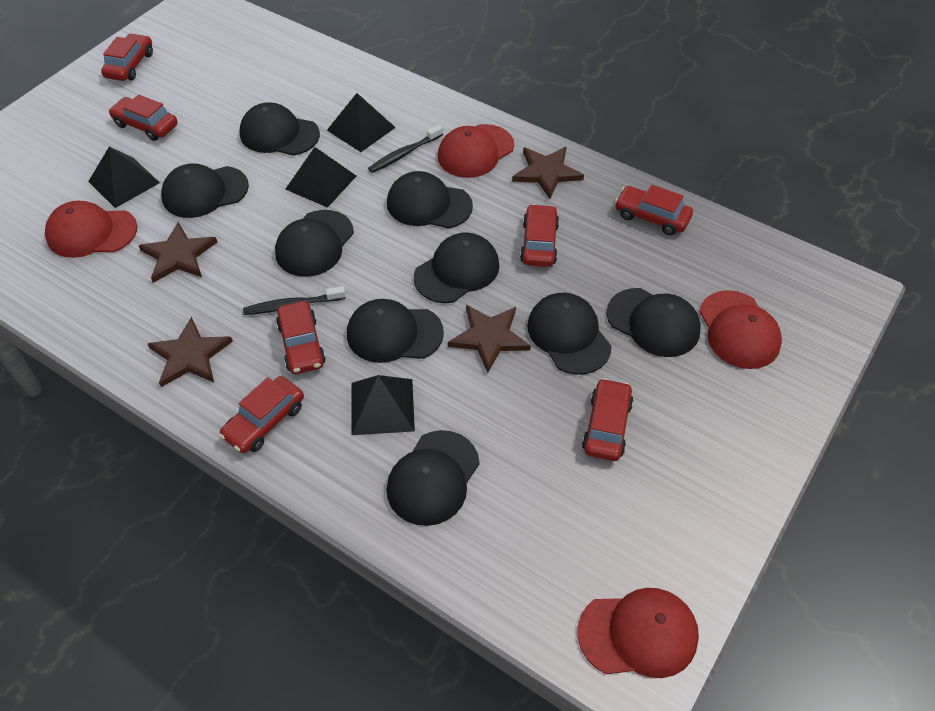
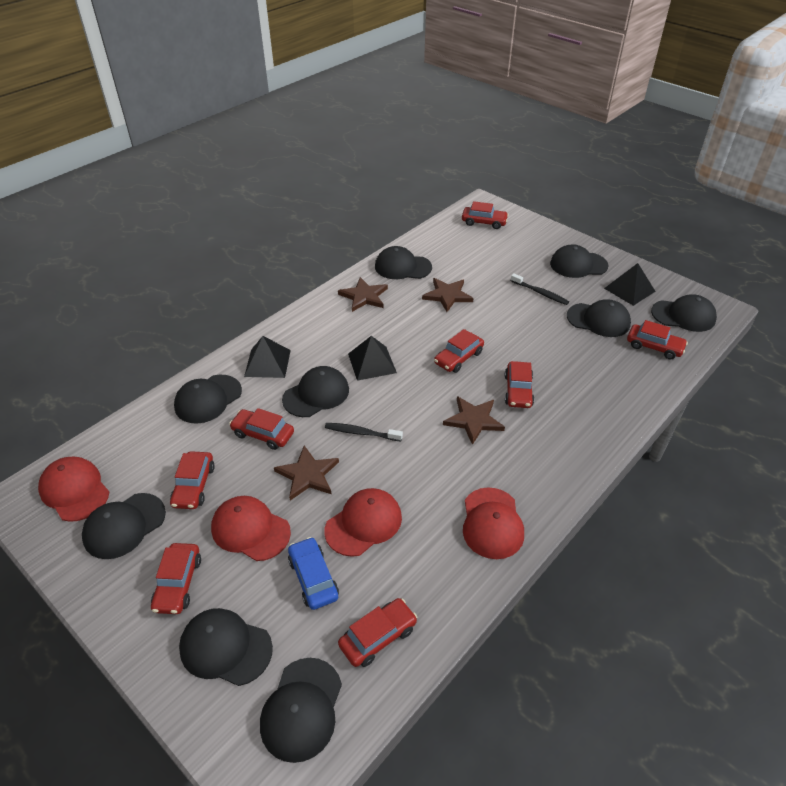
black pyramid: [88,147,160,208] [286,147,356,208] [327,93,396,152] [352,375,415,435] = 4 -> [244,336,291,378] [348,336,397,381] [604,263,656,306] = 3
blue car: none = 0 -> [288,537,339,610] = 1
red car: [101,33,153,81] [109,94,178,141] [219,376,304,453] [276,301,326,374] [520,204,559,267] [582,378,633,461] [615,185,693,235] = 7 -> [151,543,201,614] [170,451,215,509] [229,408,294,450] [338,598,417,667] [434,329,484,373] [462,201,509,229] [505,361,534,408] [627,320,688,359] = 8

